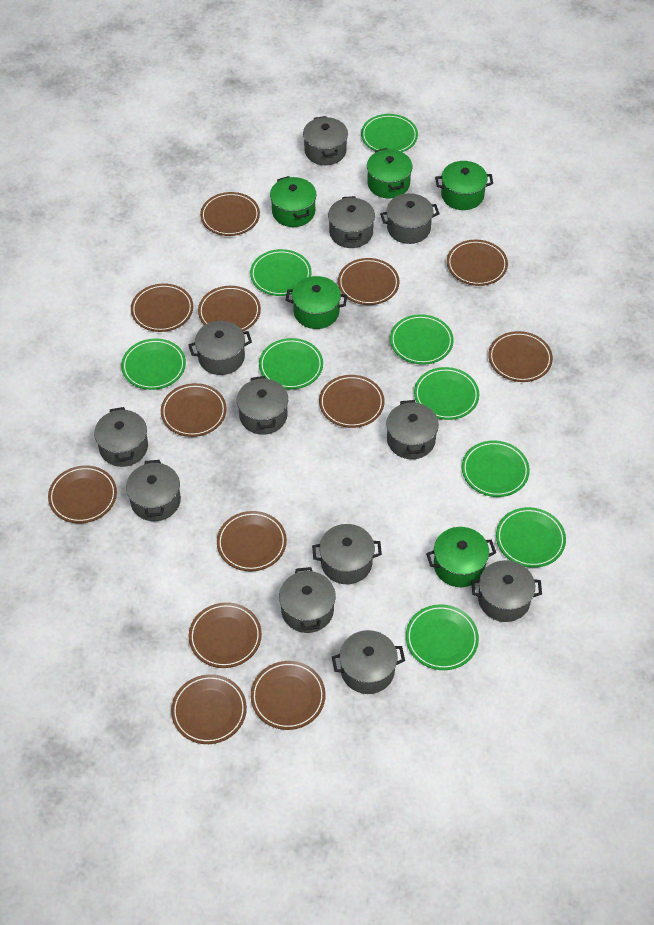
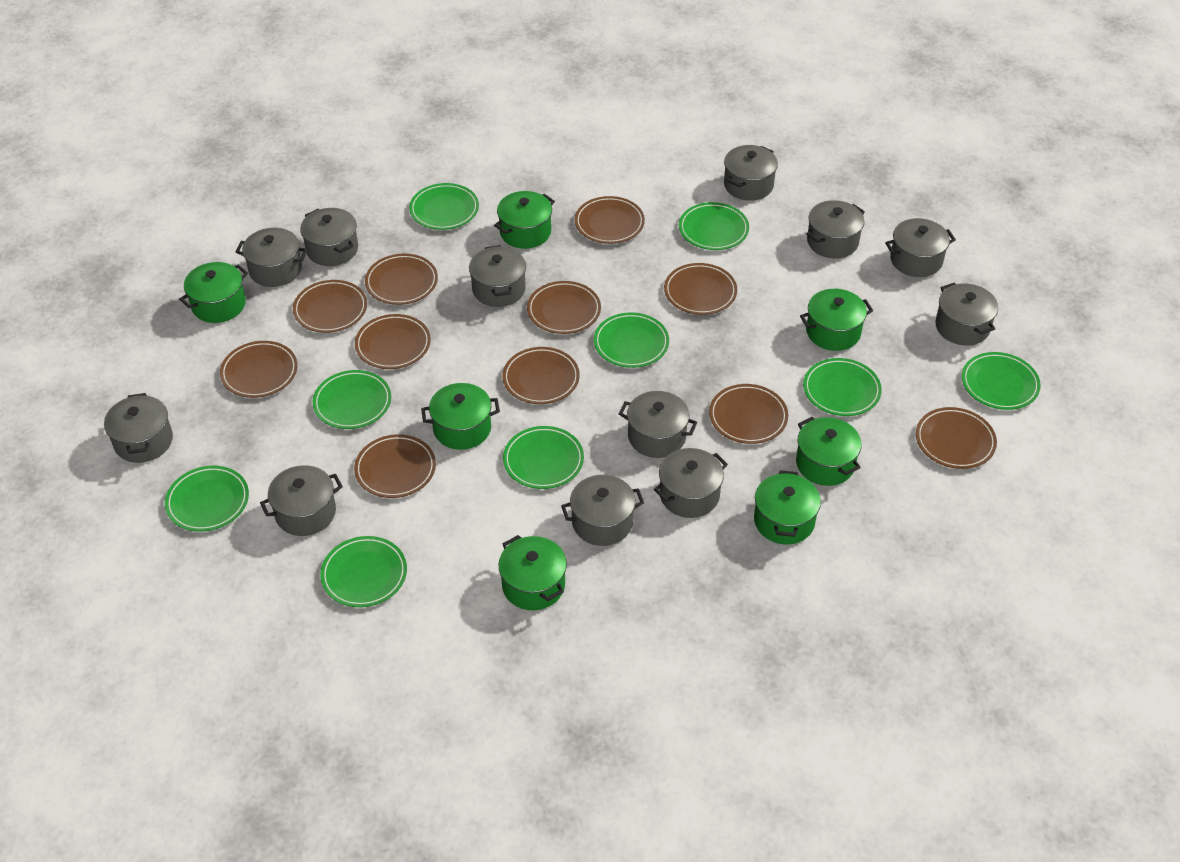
brown plate: [48,465,117,523] [131,283,193,332] [161,383,227,437] [171,674,247,744] [189,602,262,668] [198,286,261,331] [200,192,260,236] [217,511,287,572] [251,661,326,730] [319,375,384,428] [338,258,399,305] [447,239,508,286] [488,331,553,382] = 13 -> [220,341,298,398] [293,280,367,333] [354,434,436,498] [355,314,431,369] [365,254,438,305] [502,347,580,404] [527,281,601,334] [575,196,645,244] [664,263,737,315] [709,384,788,444] [916,407,997,469] = 11
green pot: [270,176,317,227] [286,276,347,329] [367,148,412,198] [426,527,496,587] [435,161,493,210] = 5 -> [179,262,248,323] [421,383,500,450] [494,191,555,249] [498,535,567,610] [754,470,821,545] [796,417,862,486] [800,289,873,351] = 7

